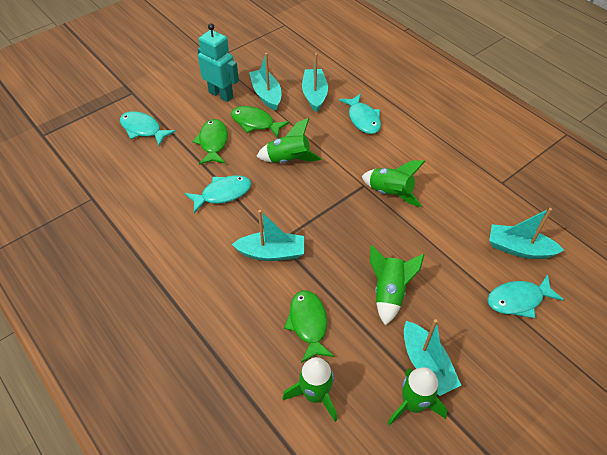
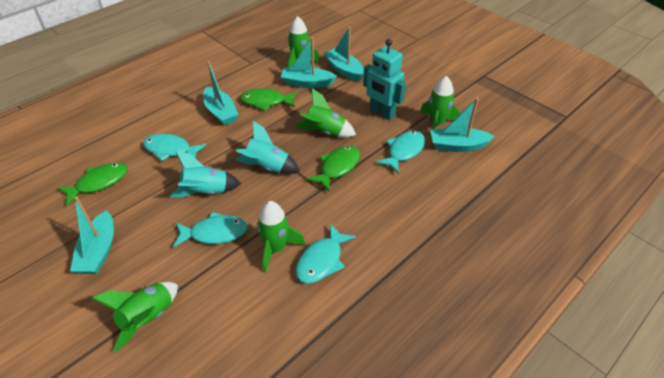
turquoise rocket: none = 0 -> [169,151,241,197] [235,121,300,174] = 2

